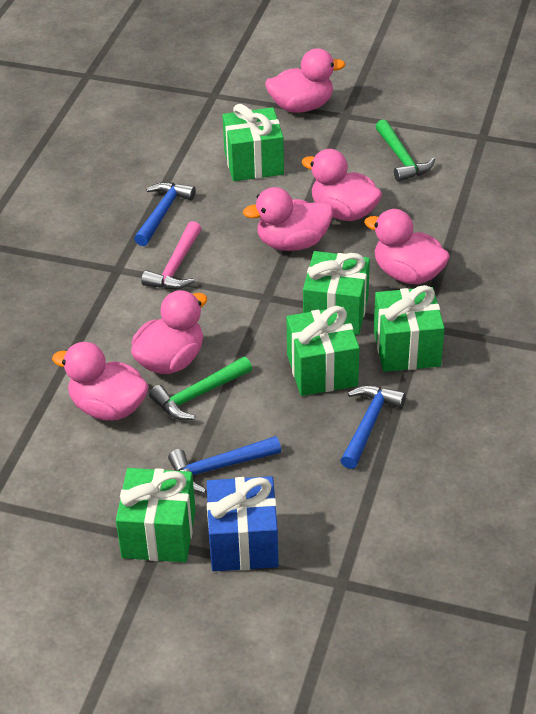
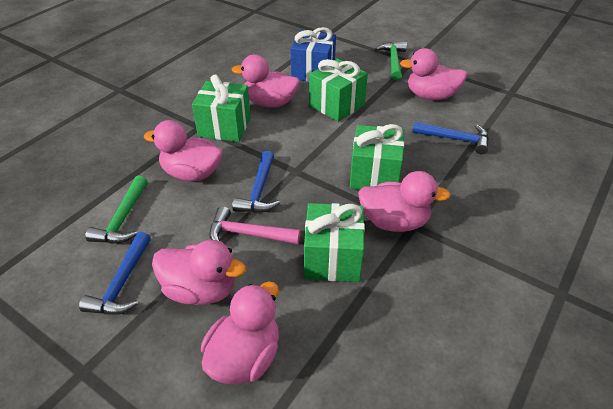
green gift: [116,468,196,562] [222,104,284,181] [286,306,360,396] [303,251,370,335] [374,285,445,372] = 5 -> [192,74,251,142] [304,203,365,282] [309,59,368,122] [350,124,404,190] = 4

